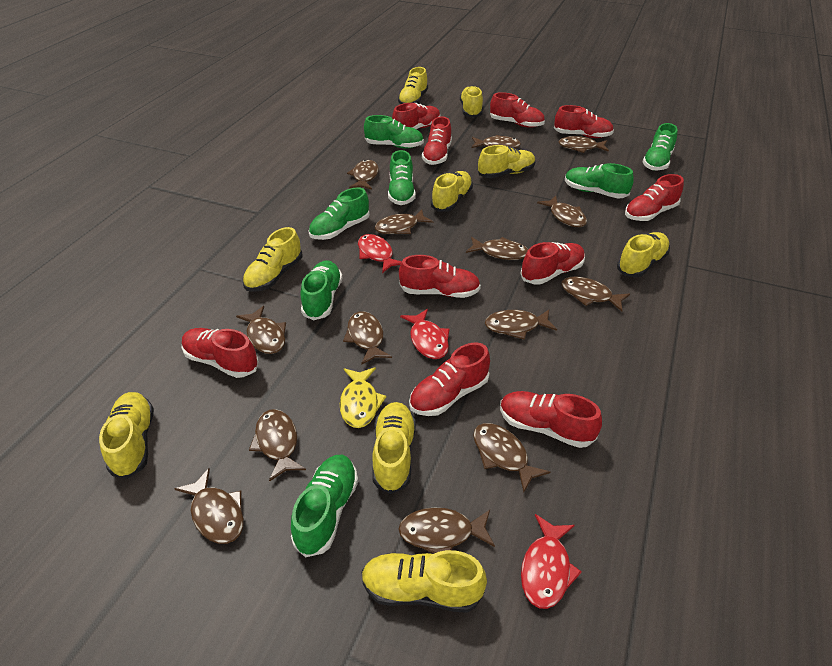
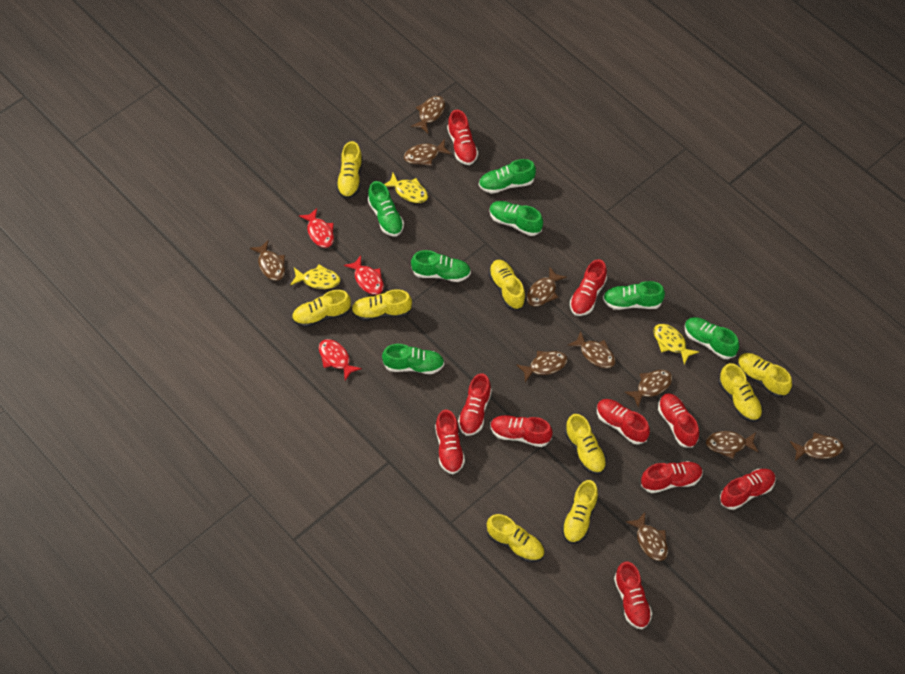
brown fish: [174,468,244,544] [236,306,286,354] [249,409,306,482] [343,311,392,365] [347,160,379,190] [375,209,433,234] [398,507,495,554] [466,237,528,260] [472,135,521,149] [473,423,550,493] [485,310,557,340] [537,196,587,227] [559,136,609,153] [561,277,630,311] = 14 -> [250,240,285,281] [404,139,452,166] [411,96,445,133] [517,351,568,382] [527,267,567,306] [568,331,616,368] [624,370,672,407] [626,513,668,561] [706,431,758,459] [790,432,844,461] = 10
yellow fish: [340,367,387,428] = 1 -> [290,264,340,289] [384,173,428,203] [654,324,699,364] = 3

